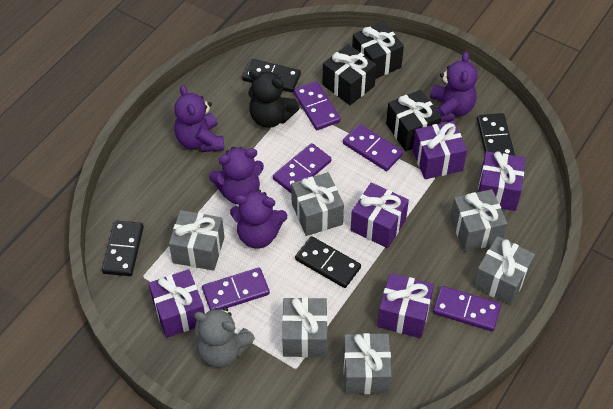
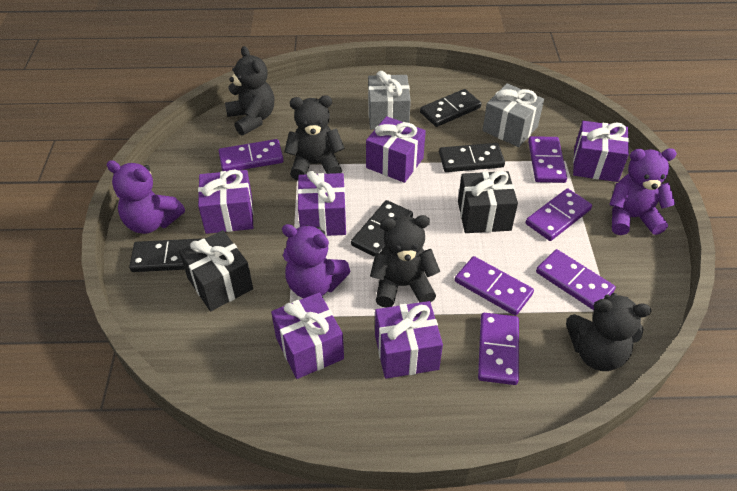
black gift: [322,44,376,105] [352,22,404,79] [386,90,441,151] = 3 -> [179,230,253,311] [458,170,518,233] = 2
black teddy bear: [248,70,299,128] = 1 -> [225,46,274,136] [284,95,345,180] [370,215,440,307] [566,293,651,371] = 4
grey gift: [169,210,225,271] [282,297,328,357] [291,172,344,236] [343,333,392,394] [450,189,508,252] [473,236,535,306] = 6 -> [368,71,411,129] [483,83,544,147] = 2
grey teddy bear: [194,307,255,368] = 1 -> none = 0
purple domino: [202,268,270,311] [273,143,331,193] [294,81,341,130] [343,124,403,171] [433,286,501,332] = 5 -> [219,139,284,172] [455,256,534,316] [478,313,519,385] [526,189,592,241] [528,136,567,183] [536,249,616,310] = 6
purple gift: [148,269,205,338] [351,182,409,248] [377,273,434,338] [412,121,467,179] [478,151,525,211] = 5 -> [198,169,253,234] [271,292,344,379] [298,171,346,236] [366,116,426,183] [375,301,443,379] [573,121,629,182] = 6
purple teddy bear: [174,85,224,152] [209,147,264,204] [230,189,287,249] [430,52,478,122] = 4 -> [106,160,185,234] [282,224,351,298] [609,148,677,235] = 3

